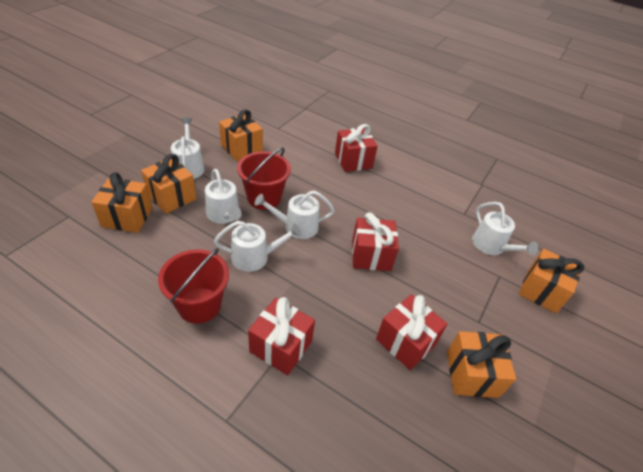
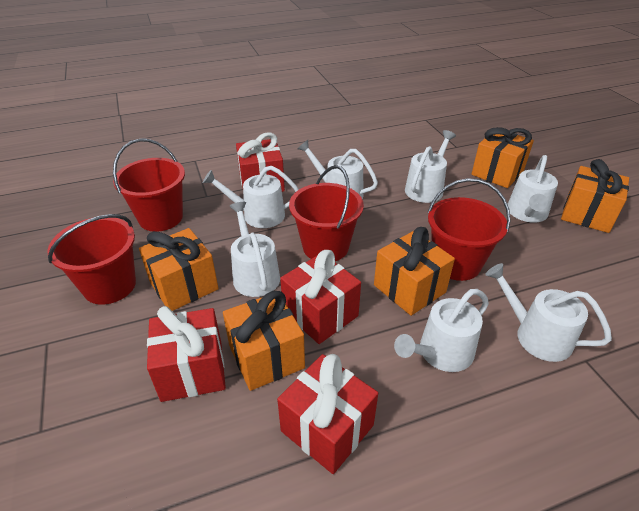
red bucket: [158,248,229,324] [237,148,291,210] = 2 -> [47,214,136,305] [113,139,185,232] [289,165,364,261] [427,178,511,281] = 4
white watering can: [171,118,205,179] [205,169,242,224] [214,221,302,272] [255,191,335,239] [472,202,538,255] = 5 -> [203,166,299,228] [229,202,280,297] [297,140,378,199] [394,289,489,372] [405,130,456,203] [486,263,612,362] [508,155,558,223] = 7

